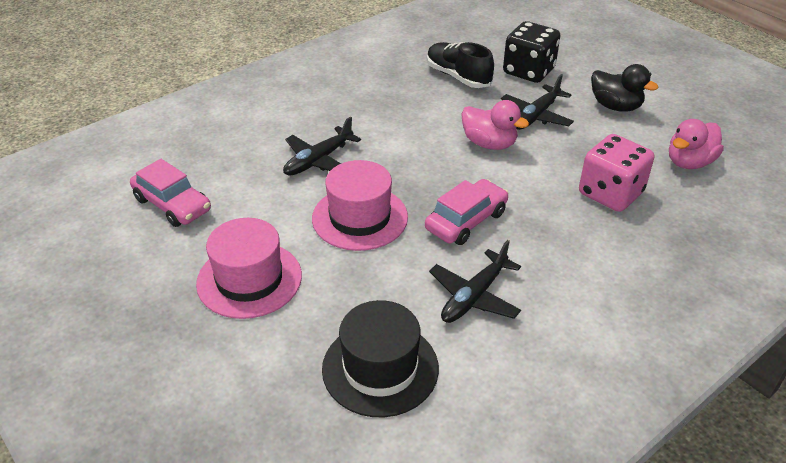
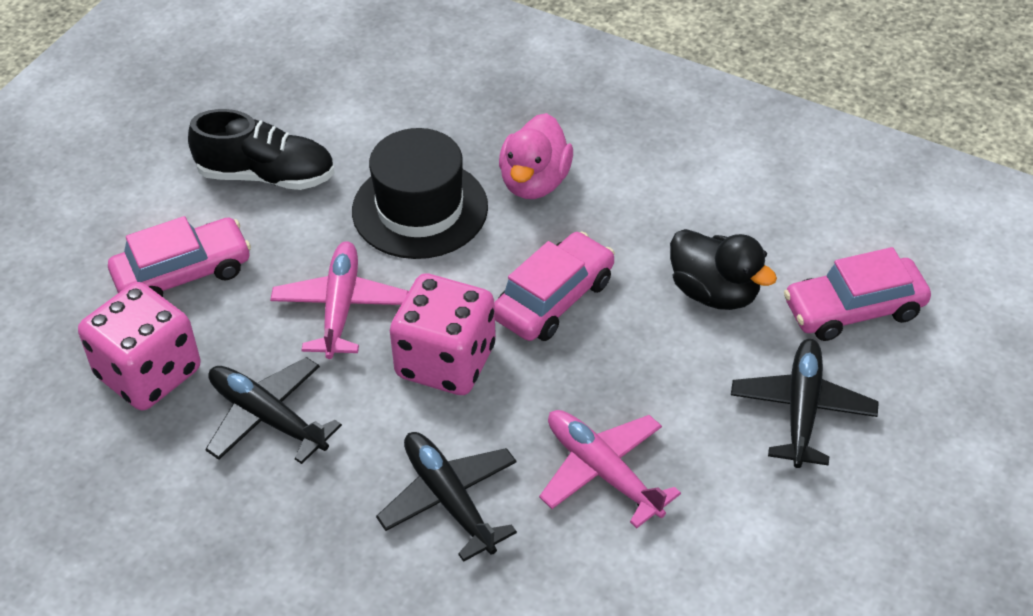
black dice: [503,21,560,83] = 1 -> none = 0
pink car: [130,159,211,227] [425,179,509,245] = 2 -> [108,216,251,297] [494,231,615,341] [784,247,931,341] = 3
pink dice: [579,134,654,212] = 1 -> [78,282,200,410] [390,273,496,395] = 2
pink duck: [461,100,529,150] [669,119,724,169] = 2 -> [499,113,573,199] = 1
pink hat: [196,218,302,319] [312,160,408,251] = 2 -> none = 0
pink plane: none = 0 -> [270,241,409,359] [539,410,681,528] = 2

